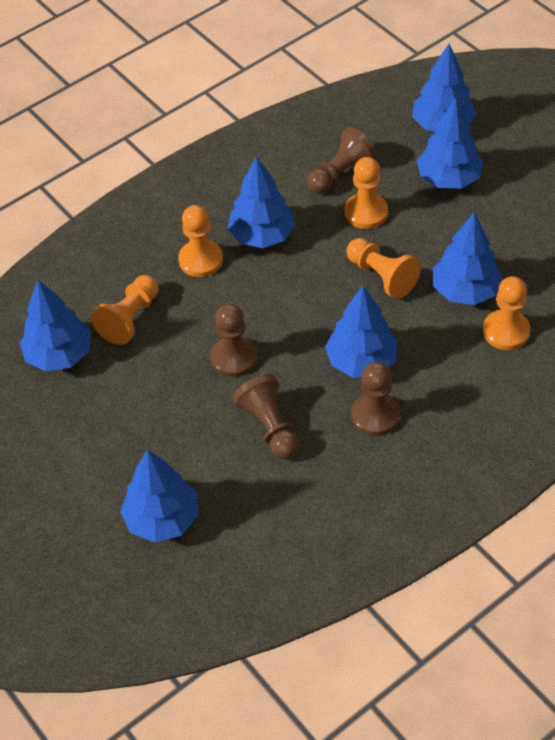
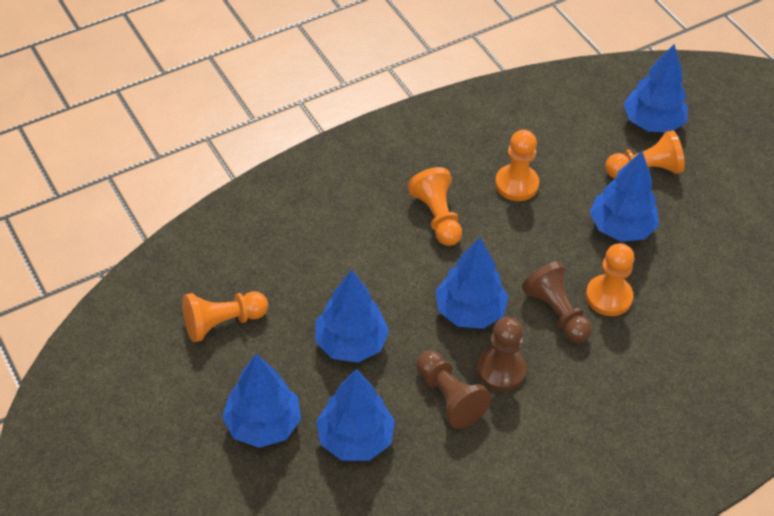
blue tree: [20,280,91,372] [120,449,199,543] [227,156,295,248] [325,285,398,378] [412,44,477,132] [417,98,483,188] [433,212,503,305] = 7 -> [222,354,301,448] [315,270,389,363] [316,369,395,461] [436,237,509,329] [589,151,659,241] [624,44,688,132] = 6
brown pawn: [210,304,257,377] [233,374,299,459] [307,127,377,194] [351,362,400,436] = 4 -> [416,351,491,429] [477,317,527,391] [522,261,592,343] = 3

